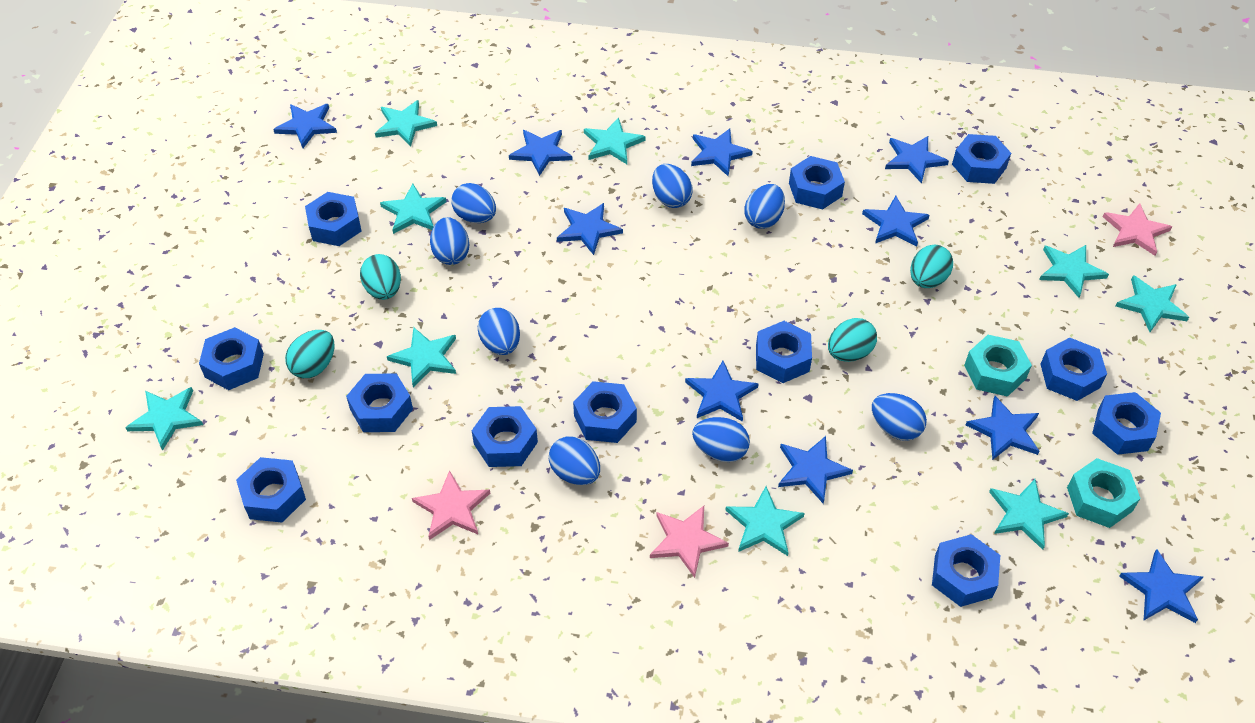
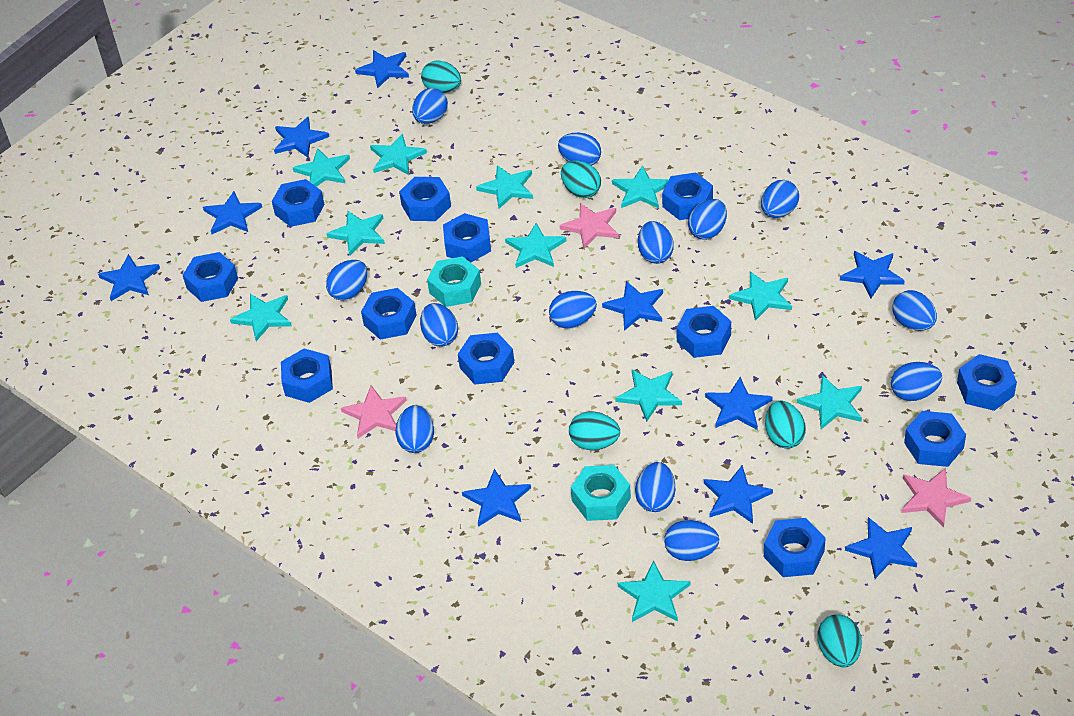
blue egg: [430,217,469,265] [451,183,496,223] [478,308,520,355] [549,436,600,485] [652,164,693,208] [692,417,750,462] [744,184,785,229] [872,393,927,441] = 8 -> [326,260,367,301] [396,405,434,453] [412,88,448,124] [420,303,458,346] [549,291,597,329] [558,133,601,166] [635,462,675,512] [638,221,674,264] [664,520,719,561] [688,199,727,240] [761,180,799,218] [891,362,942,401] [892,290,937,331] = 13
turquoise egg: [285,330,335,378] [360,254,401,300] [828,318,877,362] [910,245,953,288] = 4 -> [421,60,461,93] [561,161,601,198] [569,411,620,450] [765,401,806,449] [817,614,862,667] = 5
turquoise star: [125,387,203,451] [375,100,437,147] [380,184,447,234] [387,327,456,387] [584,117,645,164] [725,486,805,556] [989,479,1069,550] [1039,245,1109,298] [1116,275,1189,332] = 9 -> [230,294,292,341] [293,148,350,187] [326,211,385,256] [370,133,427,175] [476,165,533,209] [505,223,566,268] [612,166,669,208] [615,369,682,422] [618,560,690,622] [729,271,792,321] [797,375,862,429] = 11

